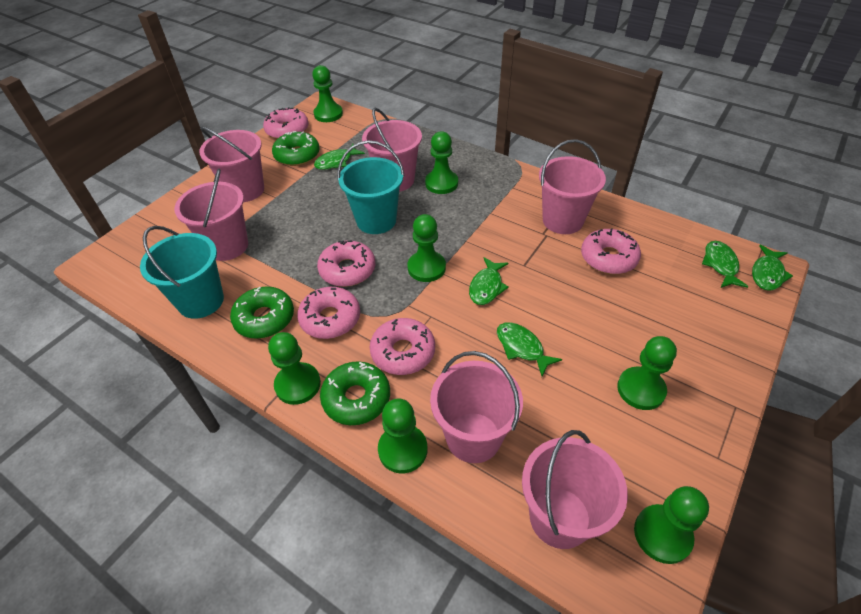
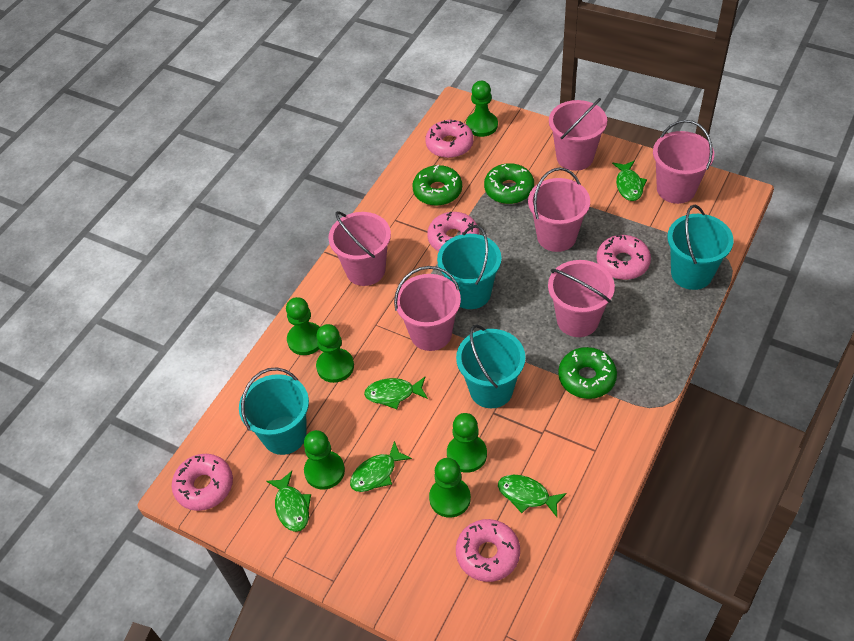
green pawn: [268,332,321,405] [312,65,343,122] [378,398,428,473] [407,214,446,282] [425,131,458,194] [617,336,677,410] [634,486,709,564] = 7 -> [286,297,320,355] [304,430,345,490] [316,324,354,383] [429,458,471,518] [447,413,487,473] [466,81,498,137] = 6
turquoise bucket: [140,226,224,319] [337,140,404,234] = 2 -> [239,367,309,455] [437,225,501,309] [456,324,525,408] [667,205,733,290] = 4

